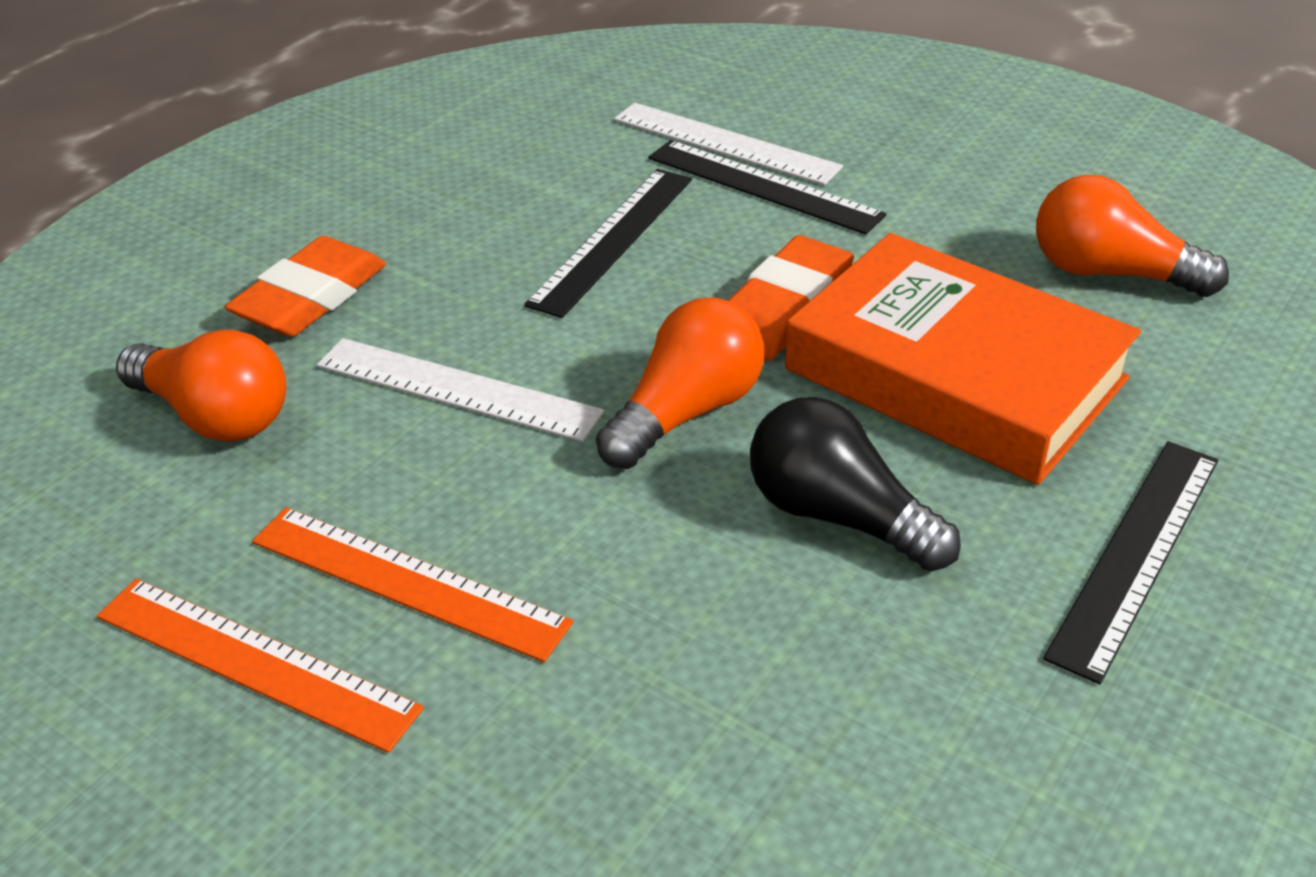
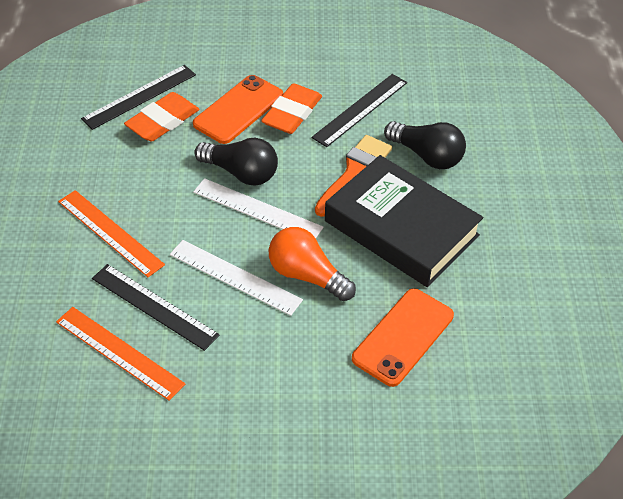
black book: none = 0 -> [325,155,483,287] = 1
black light bulb: [750,397,961,572] = 1 -> [194,138,278,186] [384,121,466,169] = 2
orange book: [785,233,1141,485] = 1 -> none = 0
orange brush: none = 0 -> [315,135,392,217] = 1
orange light bulb: [116,330,286,442] [596,297,764,469] [1036,175,1229,297] = 3 -> [269,227,356,301] = 1
orange phone: none = 0 -> [193,75,283,144] [352,289,454,387] = 2

